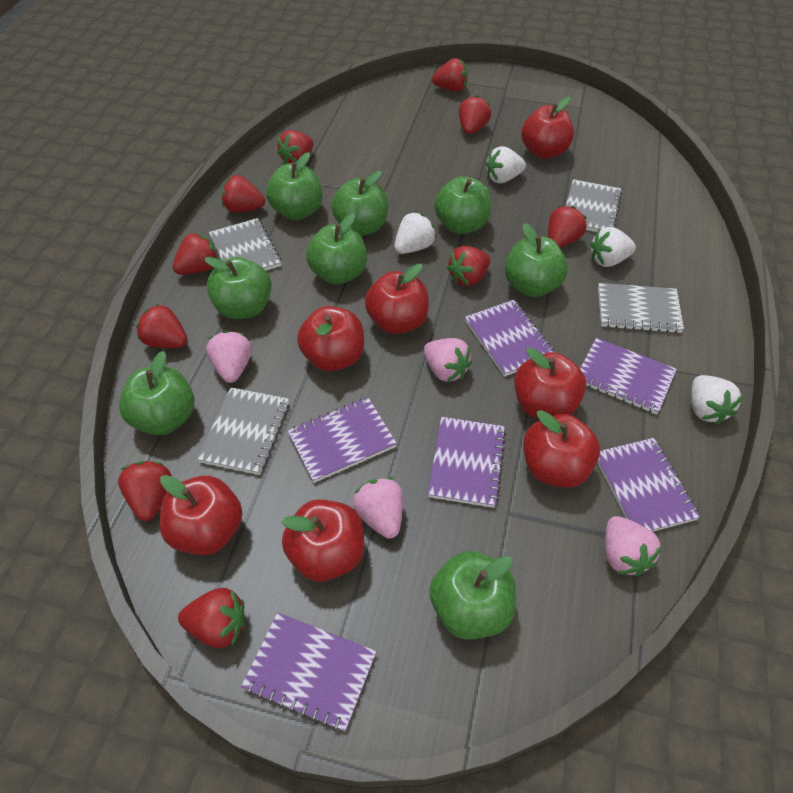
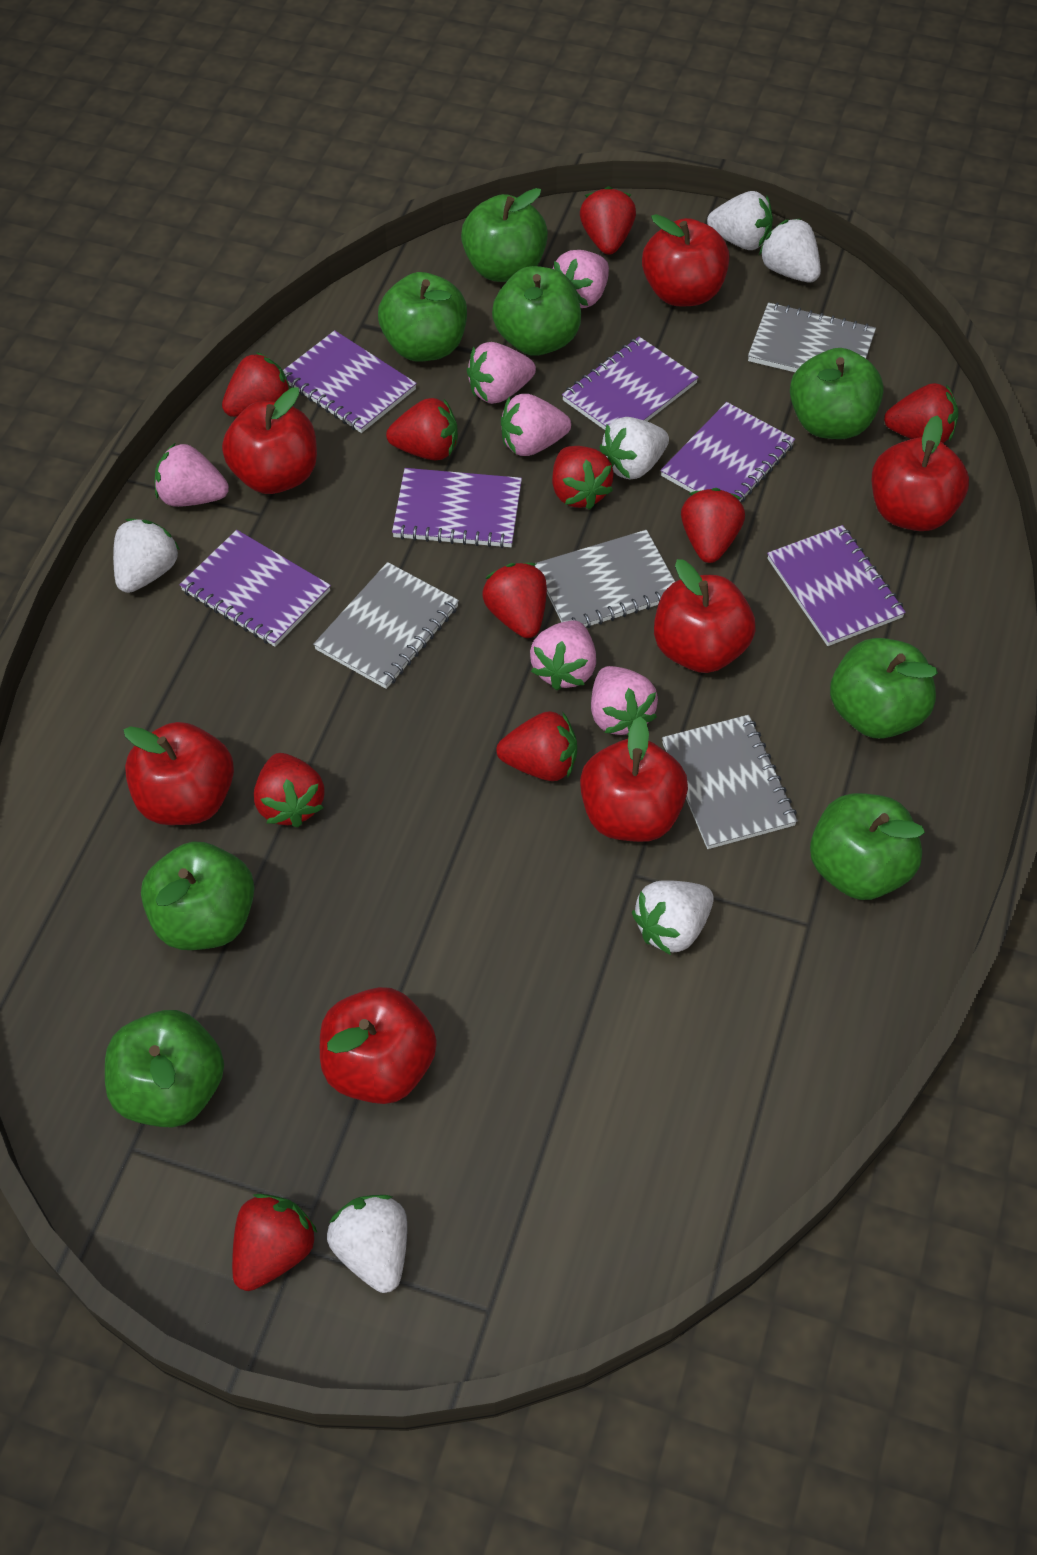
pink strawberry: [206,331,252,383] [352,477,403,539] [424,338,472,382] [605,516,662,576] = 4 -> [155,443,229,507] [467,342,536,404] [501,394,571,456] [530,620,596,690] [553,250,609,308] [591,666,658,736] = 6
white strawberry: [395,212,436,254] [486,146,526,183] [590,227,636,267] [691,375,743,424] = 4 -> [113,519,180,593] [327,1195,407,1293] [599,417,669,480] [632,880,714,955] [707,191,773,250] [759,218,821,282] = 6

